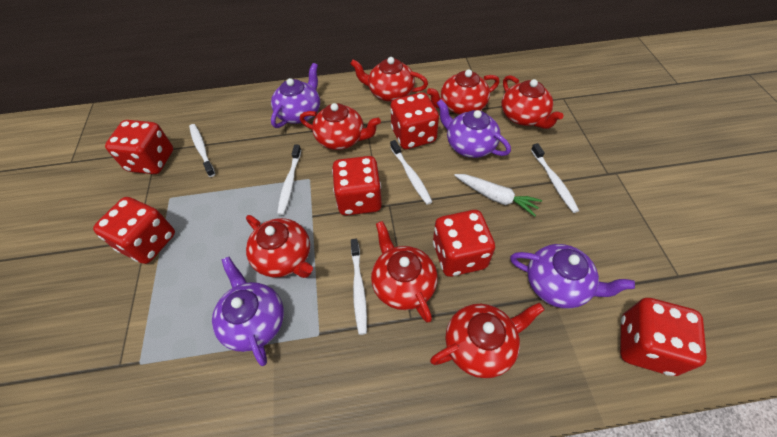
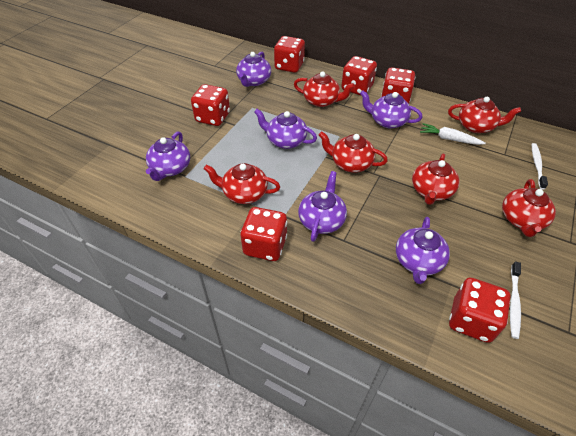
purple teapot: [212,257,284,366] [271,63,320,128] [437,99,511,158] [510,244,635,309] = 4 -> [146,131,190,181] [236,52,271,87] [254,109,317,149] [298,171,347,242] [360,90,422,128] [396,217,450,284] = 6
red teapot: [246,215,313,278] [300,103,381,150] [350,57,428,102] [371,221,438,323] [427,69,499,115] [430,302,545,378] [501,75,564,129] = 7 -> [204,163,280,204] [294,71,355,107] [319,131,388,173] [412,153,460,205] [448,97,521,133] [502,179,556,237] = 6
white toothbrush: [189,124,215,177] [277,145,301,215] [351,239,367,335] [390,140,432,205] [531,143,579,213] = 5 -> [510,261,521,339] [532,143,548,190] = 2

